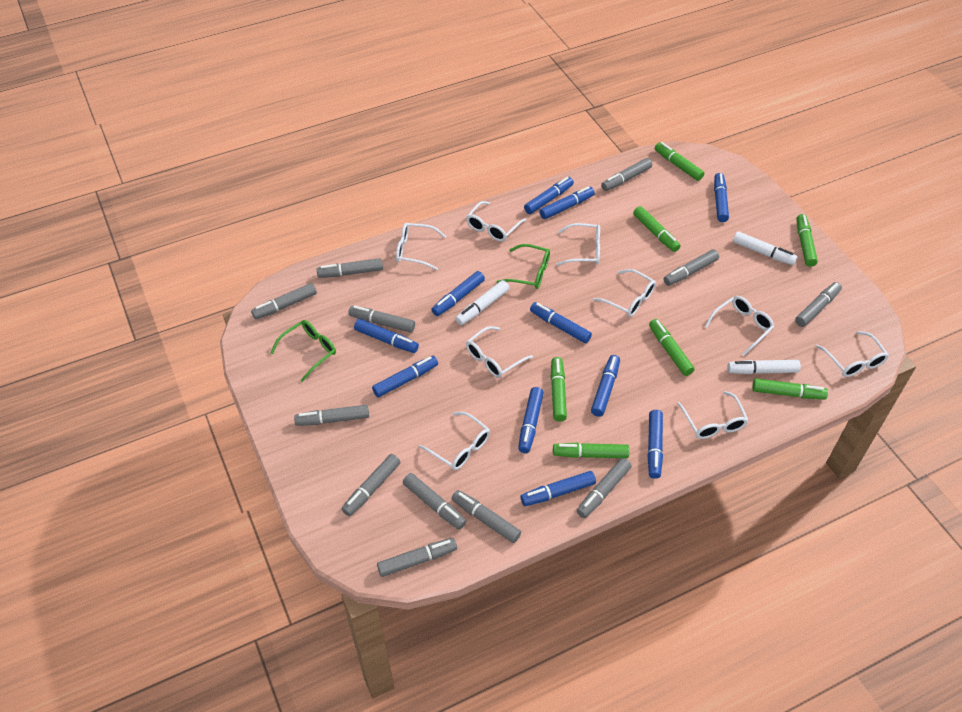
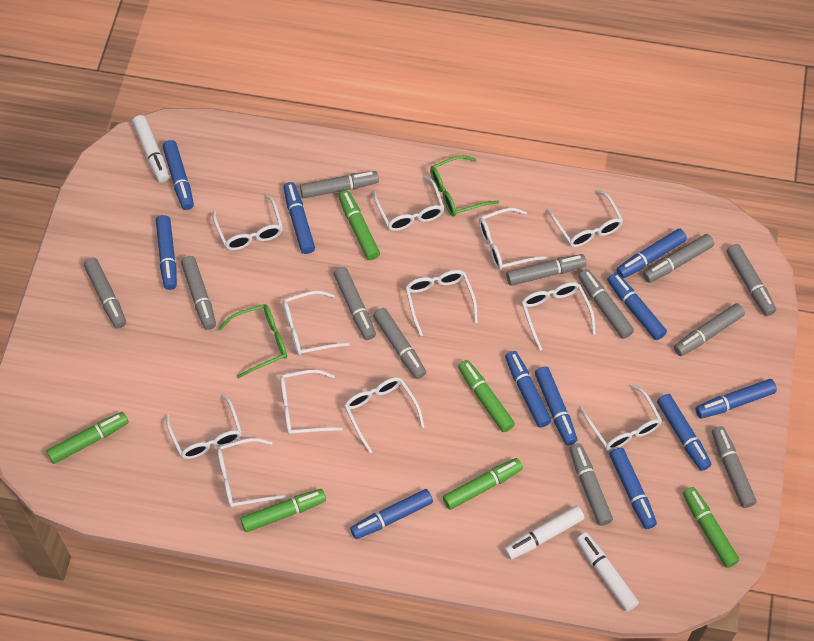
green marker: [551,357,567,422] [553,443,629,458] [633,206,681,252] [649,319,695,376] [655,142,704,181] [752,379,828,399] [797,214,818,267] = 7 -> [46,412,129,464] [240,489,326,532] [338,190,380,260] [443,458,523,510] [458,360,515,432] [683,487,739,568] = 6
white glasses: [396,223,446,270] [419,412,490,470] [466,201,526,242] [466,326,533,378] [556,223,600,266] [593,269,656,317] [677,391,748,439] [705,296,774,356] [816,331,889,377] = 9 -> [166,394,242,459] [213,194,283,250] [217,438,285,508] [280,370,343,435] [283,291,350,355] [344,377,425,453] [373,176,444,231] [405,270,478,336] [479,208,547,270] [522,282,596,351] [547,189,623,247] [580,384,662,451] = 12

